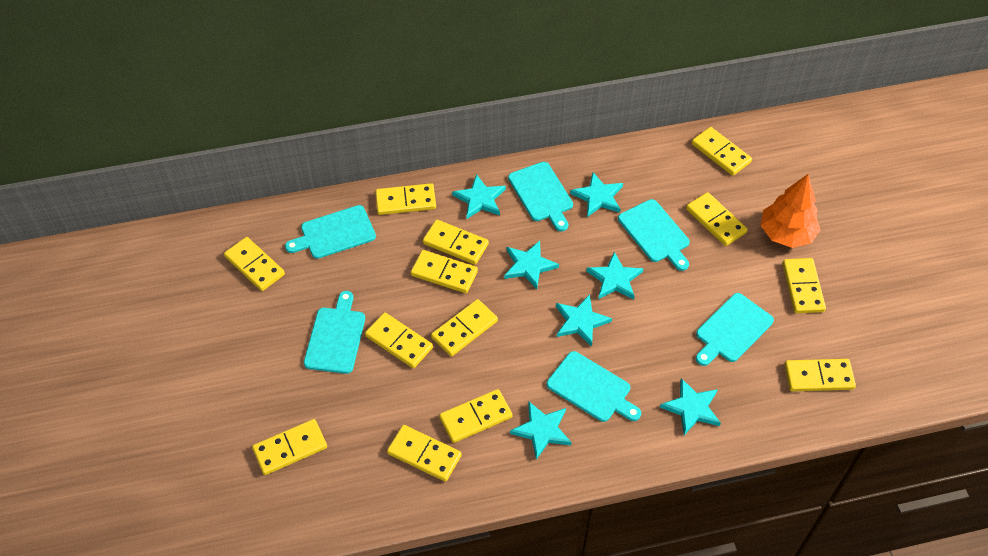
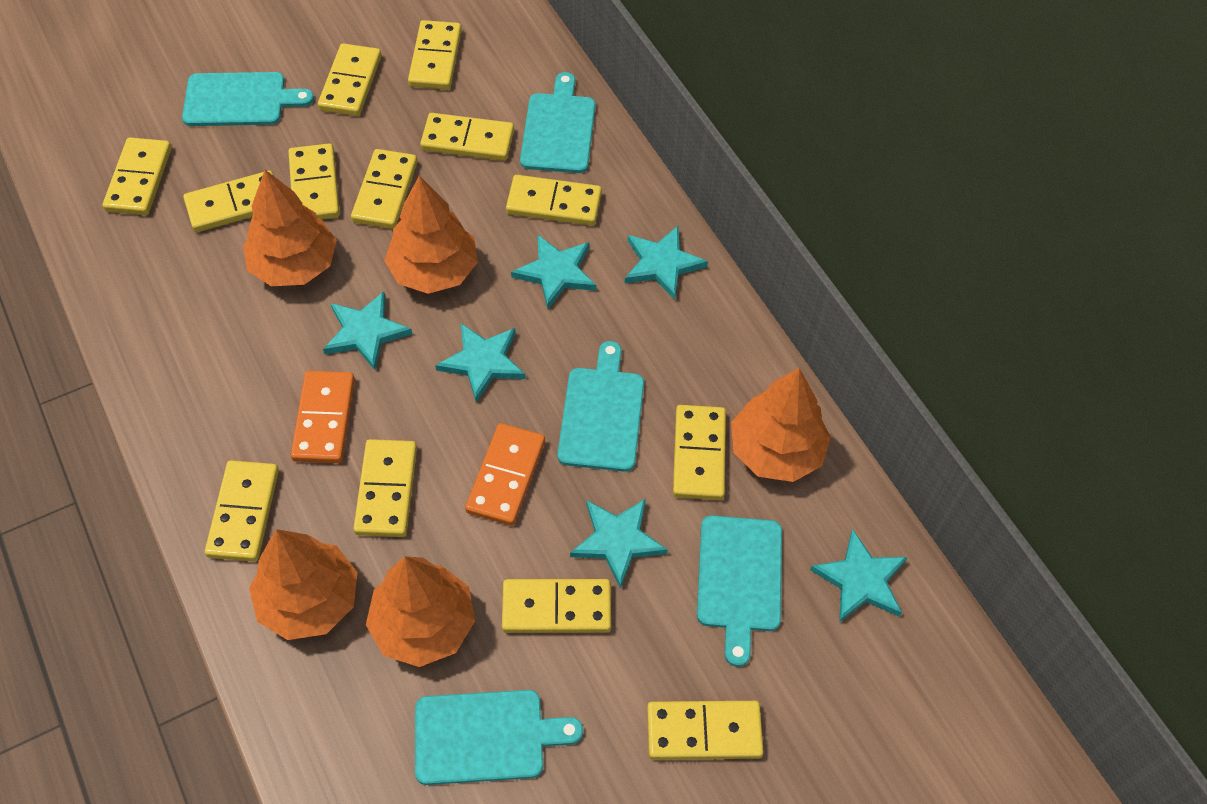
orange domino: none = 0 -> [291,371,355,463] [465,423,545,526] = 2
orange tree: [761,174,821,248] = 1 -> [243,170,337,286] [249,529,357,640] [366,556,475,667] [384,176,478,294] [731,368,831,482] = 5
turquoise cutting board: [285,205,376,259] [304,291,365,374] [508,162,573,231] [547,351,641,422] [618,199,690,271] [696,293,774,366] = 6 -> [182,72,314,126] [415,690,583,785] [520,72,595,173] [557,341,644,472] [697,515,782,667] = 5
turquoise star: [452,174,506,219] [504,241,559,289] [510,402,572,460] [556,294,612,347] [570,172,623,217] [586,252,644,300] [660,378,721,435] = 7 -> [323,291,412,370] [435,323,526,402] [511,234,596,309] [570,499,668,589] [625,226,708,300] [810,530,908,622] = 6

